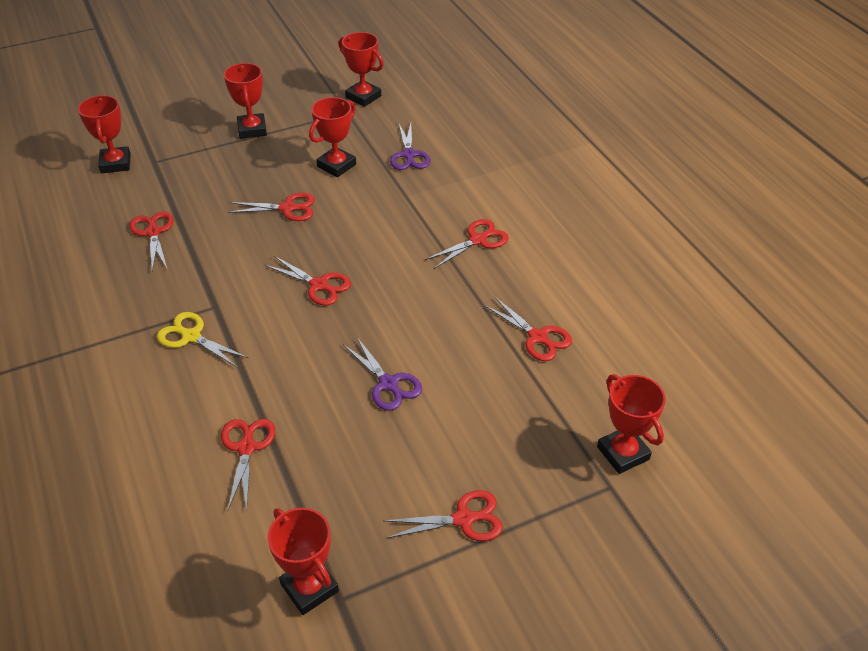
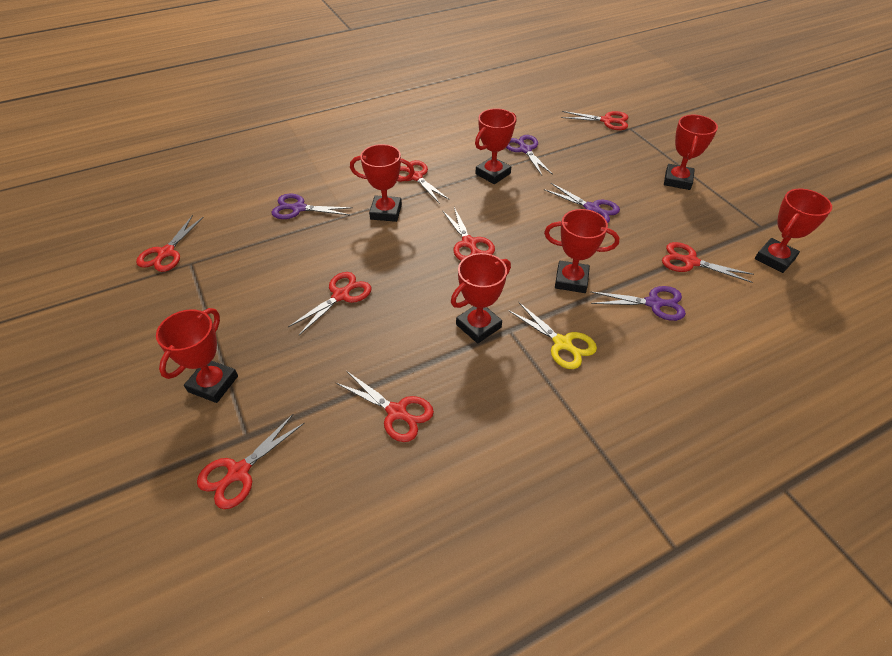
purple scissors: [343,336,422,411] [390,123,430,170] = 2 -> [272,194,353,219] [506,135,553,175] [544,183,620,223] [590,286,686,321] = 4
red scissors: [129,211,174,271] [221,419,275,512] [228,193,315,221] [265,256,351,306] [383,490,503,541] [425,219,509,269] [484,297,572,361] = 7 -> [136,215,203,272] [197,414,305,509] [288,272,371,335] [336,371,434,442] [399,160,450,204] [442,207,495,261] [561,111,628,130] [662,242,754,283] = 8
red trophy: [78,95,131,173] [224,63,267,139] [268,508,339,615] [309,97,356,177] [339,32,384,107] [597,374,666,474] = 6 -> [156,308,238,403] [350,144,414,222] [451,253,511,344] [475,108,516,184] [544,209,619,293] [664,115,718,190] [755,189,832,273] = 7

